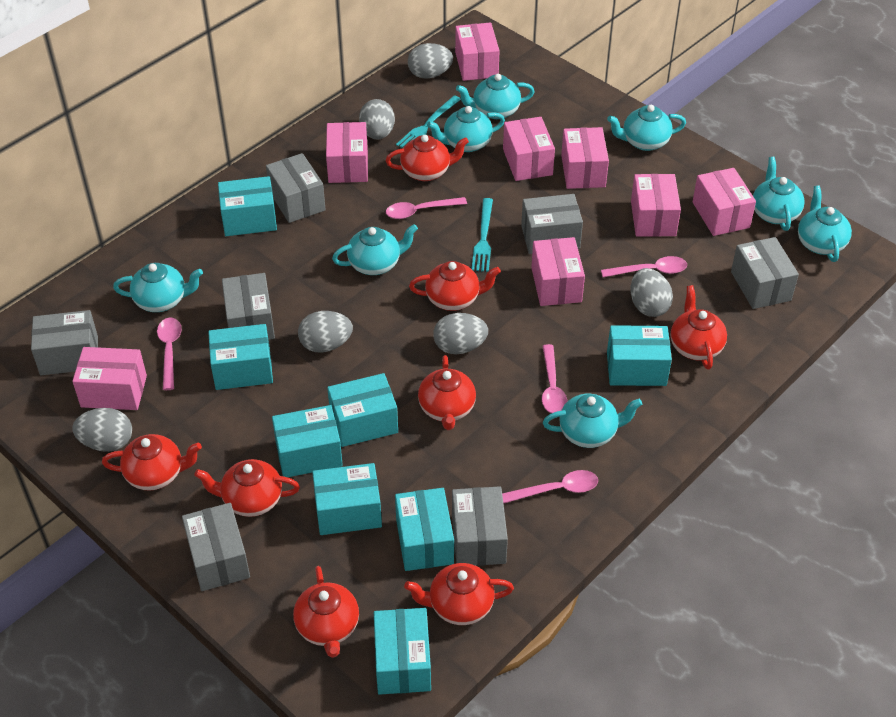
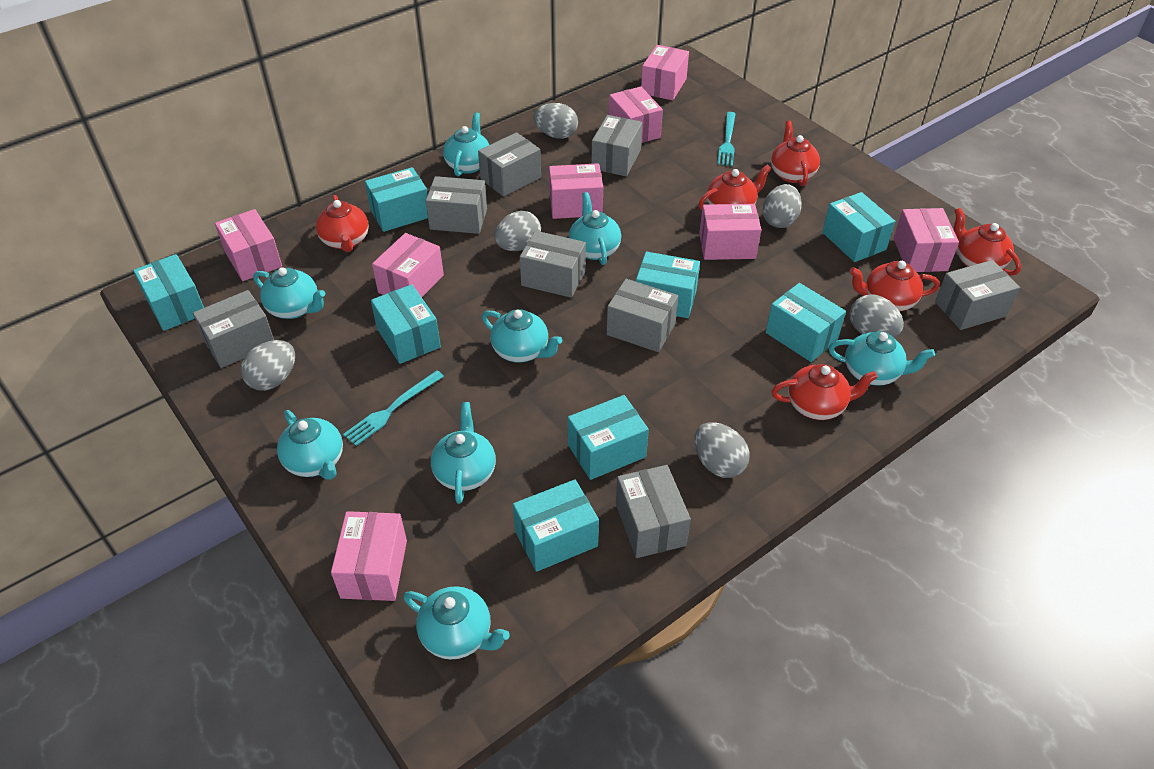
grey box: [31,310,98,375] [182,503,250,591] [222,273,275,340] [266,153,326,223] [452,486,508,566] [521,194,583,254] [731,237,799,309] = 7 -> [193,290,274,368] [426,176,487,234] [478,132,541,197] [520,231,586,298] [592,115,642,176] [607,279,678,352] [616,465,691,558] [935,260,1020,330] = 8
pink spoon: [157,317,182,390] [386,197,467,219] [502,470,598,503] [542,344,567,413] [601,256,687,277] = 5 -> none = 0
red teapot: [102,434,202,491] [194,459,300,517] [293,566,359,658] [386,135,469,181] [404,563,514,625] [409,261,501,311] [418,355,476,430] [671,285,727,370] = 8 -> [316,195,369,252] [699,164,772,210] [771,121,820,186] [772,364,878,420] [849,261,940,312] [954,208,1021,276] = 6

